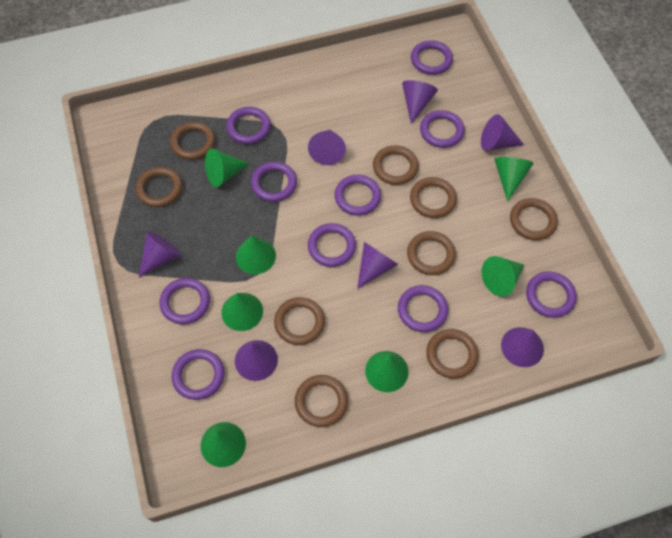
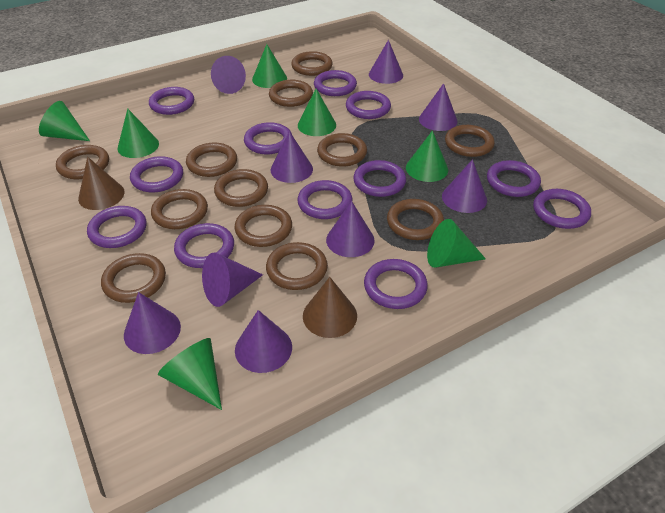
brown cone: none = 0 -> [78,157,124,210] [303,277,357,338] = 2
brown ring: [135,167,182,207] [170,122,215,160] [274,297,325,345] [295,375,348,427] [373,145,419,185] [407,231,456,275] [410,177,457,218] [426,329,479,379] [510,198,558,240] = 9 -> [56,145,109,179] [101,253,166,303] [151,189,208,229] [186,143,237,177] [214,169,268,207] [235,205,292,247] [266,242,328,290] [269,80,313,107] [291,51,332,76] [317,133,367,167] [387,199,444,240] [445,125,495,157] = 12
purple cone: [139,231,181,277] [235,340,278,381] [308,130,346,165] [357,242,398,289] [402,80,438,124] [481,114,524,151] [501,327,544,367] = 7 -> [124,292,181,354] [202,253,263,307] [211,56,246,94] [235,310,292,373] [271,131,313,183] [326,201,375,257] [369,40,403,84] [419,83,458,131] [442,159,487,213] = 9
purple ring: [160,278,210,324] [171,349,224,400] [226,107,271,144] [251,162,297,202] [308,223,356,267] [335,175,381,216] [398,285,448,332] [411,40,453,75] [420,110,465,148] [526,271,577,318] = 10 -> [87,206,147,248] [130,156,183,192] [149,87,194,115] [174,223,234,268] [244,122,292,154] [298,180,352,219] [314,70,357,96] [346,91,391,119] [353,160,406,197] [364,259,428,309] [487,160,541,197] [533,189,591,229] = 12

